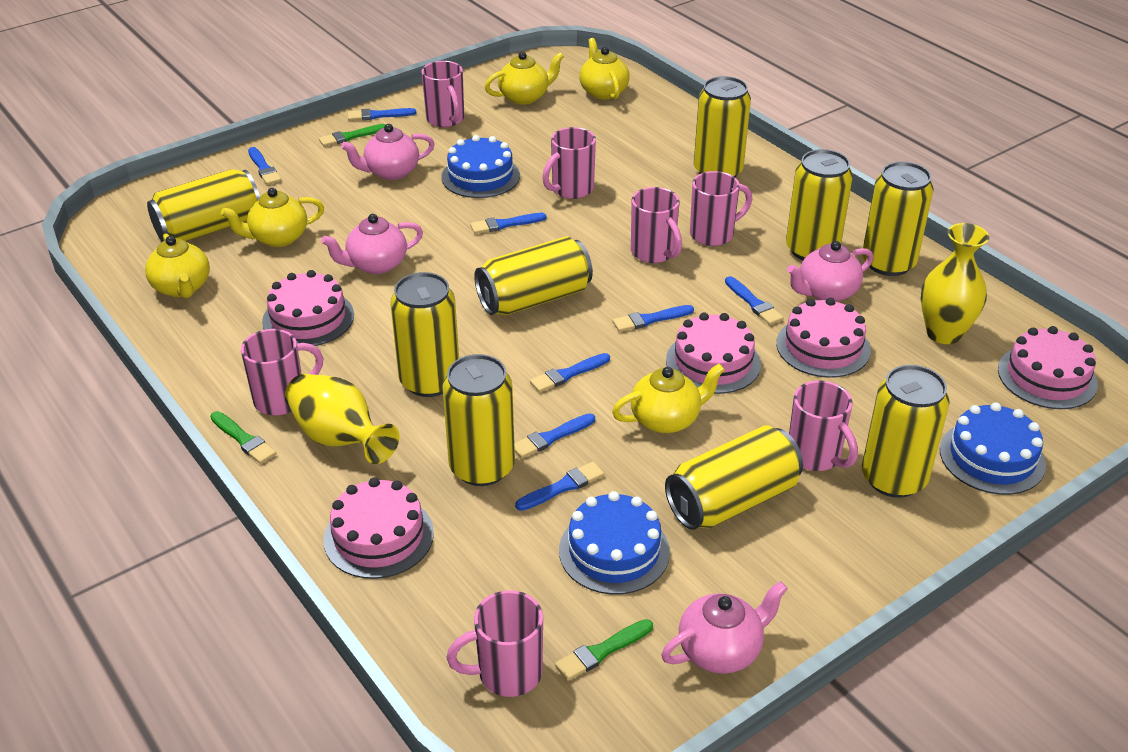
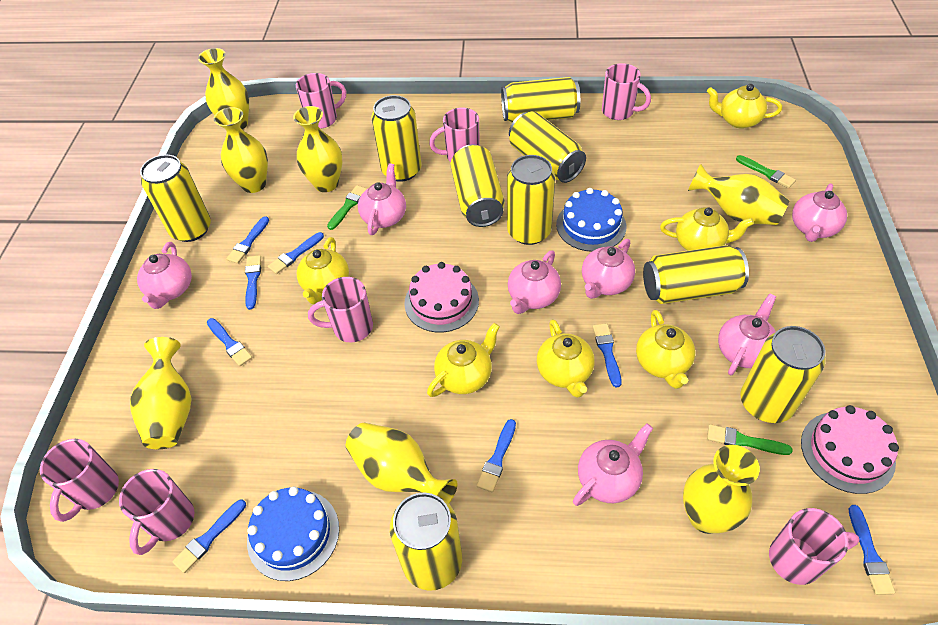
blue cake: [441,135,520,198] [559,491,670,595] [940,402,1046,495] = 3 -> [247,487,339,581] [556,188,627,252] = 2
pink cake: [262,270,354,346] [324,478,434,579] [666,313,761,394] [776,298,871,378] [998,326,1098,409] = 5 -> [404,262,479,332] [801,405,899,494] = 2
pink teapot: [321,214,423,274] [341,124,435,180] [661,581,788,674] [787,241,873,302] = 4 -> [137,242,192,309] [358,163,406,235] [508,250,561,314] [573,424,653,506] [582,239,635,299] [718,293,776,375] [792,183,847,242] = 7
yellow teapot: [145,233,210,298] [221,188,324,247] [485,52,564,105] [579,38,630,99] [612,363,725,433] = 5 -> [297,237,349,304] [427,323,500,397] [537,319,595,398] [636,310,695,389] [660,207,754,251] [707,84,782,129] = 6
yellow vase: [285,374,399,464] [921,223,990,344] = 2 -> [130,337,192,449] [198,48,249,129] [214,107,268,193] [293,106,342,192] [346,423,458,504] [683,445,760,534] [688,164,789,225] = 7

